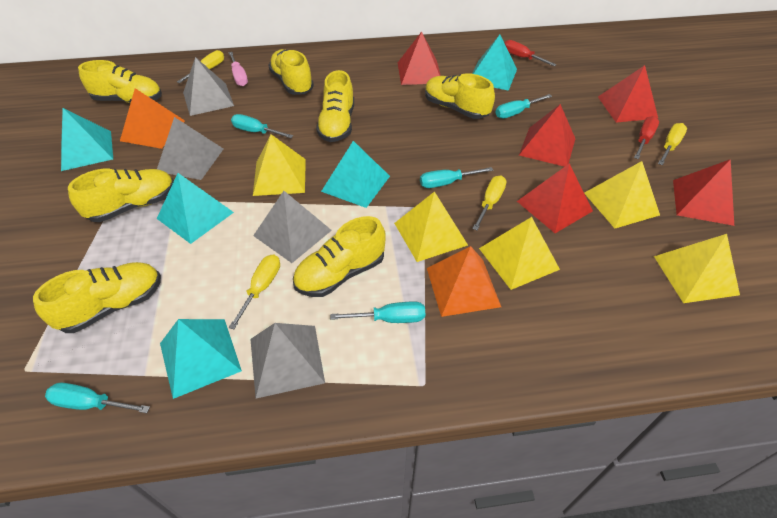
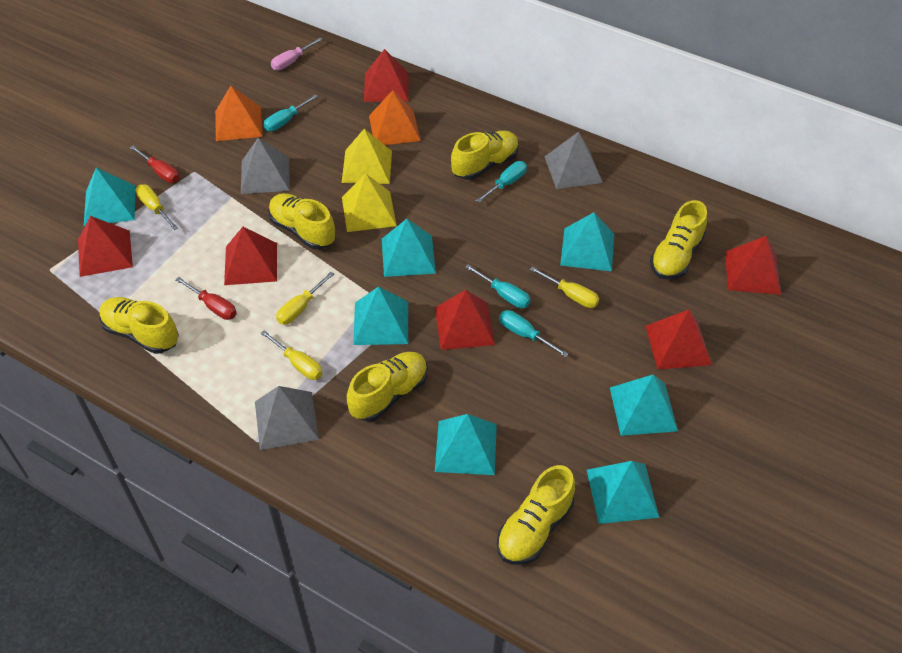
grey pyramid: [157,117,223,180] [183,57,234,116] [250,323,325,398] [253,191,332,263] = 4 -> [241,138,290,194] [255,386,319,450] [545,132,603,189] = 3
red pyramid: [398,32,441,85] [517,163,593,233] [519,104,575,167] [598,65,658,123] [673,159,734,226] = 5 -> [78,216,133,277] [224,227,277,285] [364,49,409,102] [435,290,495,350] [645,309,712,370] [725,236,781,295] = 6
turquoise pyramid: [61,108,113,171] [157,173,234,244] [160,319,242,399] [321,141,390,208] [472,35,517,91] = 5 -> [84,168,136,226] [353,287,408,345] [382,219,436,277] [435,414,497,475] [560,212,614,271] [587,461,659,524] [610,375,678,436] = 7
turquoise screwdriver: [45,383,150,413] [231,114,293,138] [330,302,425,323] [420,167,493,188] [495,94,552,118] = 5 -> [264,94,318,131] [465,265,531,308] [476,161,527,203] [499,310,569,357] = 4
yellow pyramid: [253,134,306,196] [394,191,468,262] [479,217,560,290] [584,161,660,228] [654,234,740,303] = 5 -> [342,129,392,184] [342,174,397,232] = 2
yellow shoe: [33,262,161,333] [68,168,174,222] [78,60,162,103] [268,49,314,95] [293,216,386,297] [316,70,354,142] [425,73,495,119] = 7 -> [99,297,179,354] [268,193,336,249] [347,352,427,422] [451,131,519,180] [497,465,575,565] [650,200,707,280] = 6

